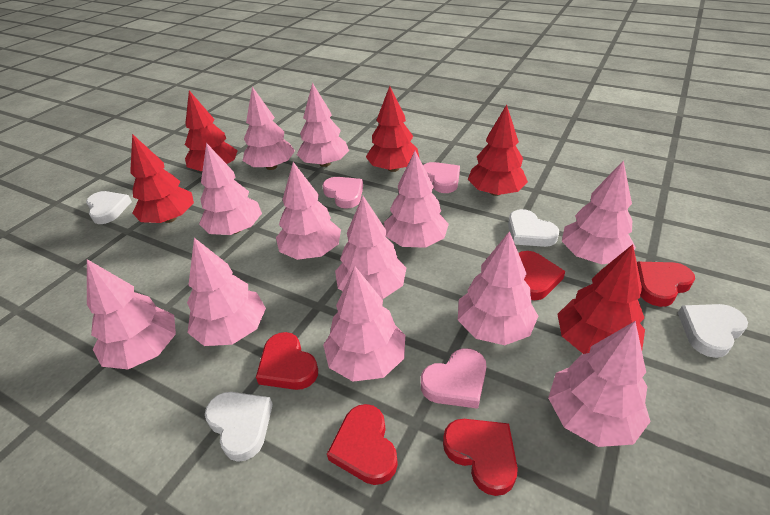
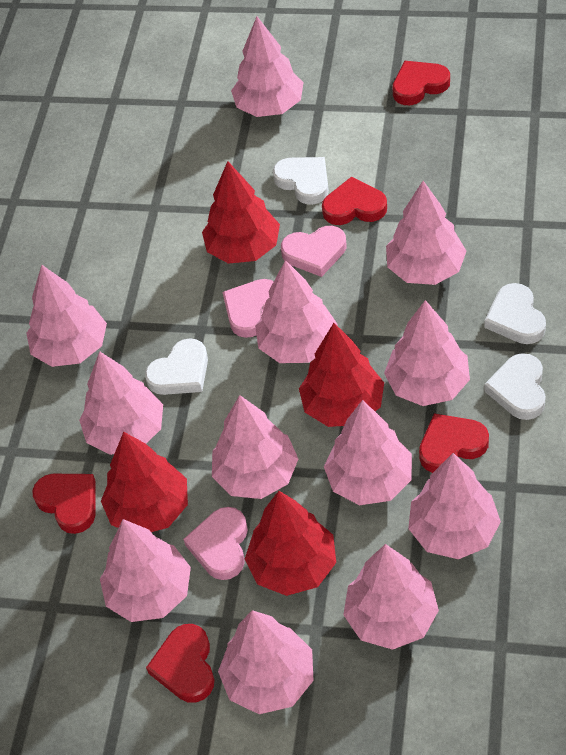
red tree: [130,134,194,223] [185,90,238,171] [366,86,419,172] [468,104,528,196] [558,244,645,354] = 5 -> [101,432,188,532] [202,161,280,264] [245,491,336,596] [299,323,384,427] = 4

